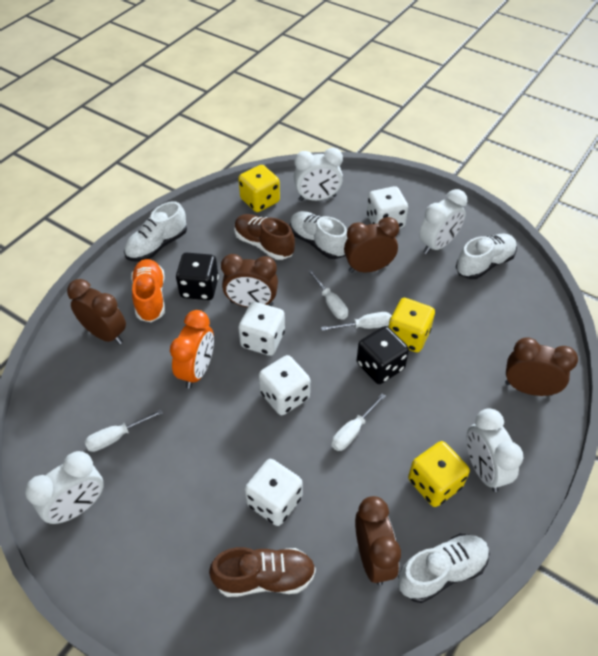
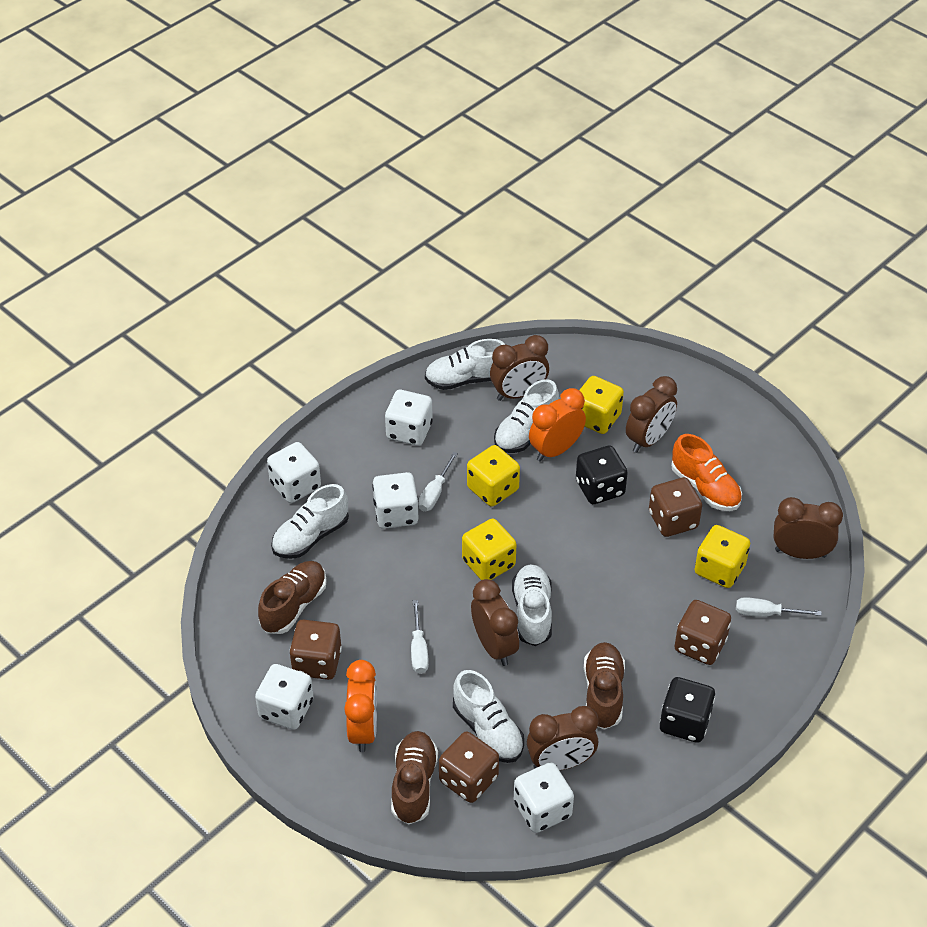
brown dice: none = 0 -> [290,620,342,680] [439,732,499,803] [649,477,702,537] [674,600,731,665] = 4
brown shoe: [209,547,316,597] [234,214,295,260] = 2 -> [258,561,327,634] [391,731,438,825] [584,642,625,729] = 3
orange clock: [170,310,214,389] = 1 -> [344,660,377,752] [529,388,586,462] = 2
white clock: [25,451,104,524] [294,148,343,201] [419,189,467,254] [466,408,523,492] = 4 -> none = 0
white dice: [238,302,285,356] [245,459,302,526] [259,355,310,415] [367,186,408,229] = 4 -> [255,664,314,730] [267,442,321,503] [372,472,418,529] [385,390,433,446] [514,762,574,833] = 5
white screwdriver: [85,409,163,452] [308,269,348,319] [321,312,392,331] [331,394,386,451] = 4 -> [411,600,429,674] [418,452,458,511] [736,597,822,617] = 3
white shoe: [124,201,187,262] [290,211,348,259] [398,534,490,603] [456,234,517,279] = 4 -> [271,484,349,559] [425,339,505,390] [453,670,524,763] [494,379,559,453] [512,564,552,646] = 5
yellow dice: [238,165,280,212] [389,298,435,353] [408,441,470,507] = 3 -> [462,519,516,580] [467,445,520,507] [579,376,624,434] [695,525,750,588] = 4

